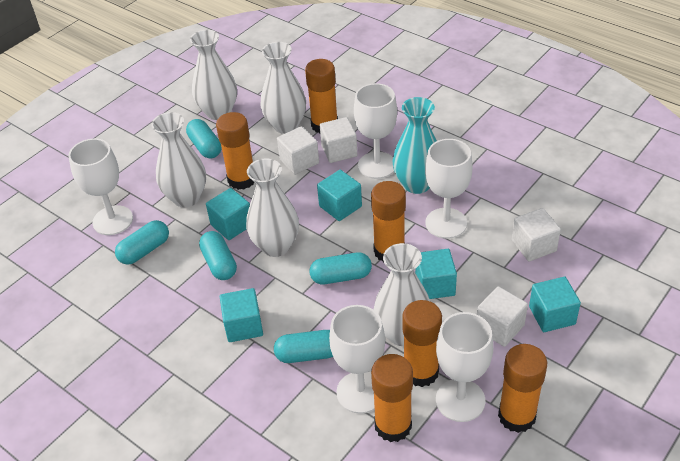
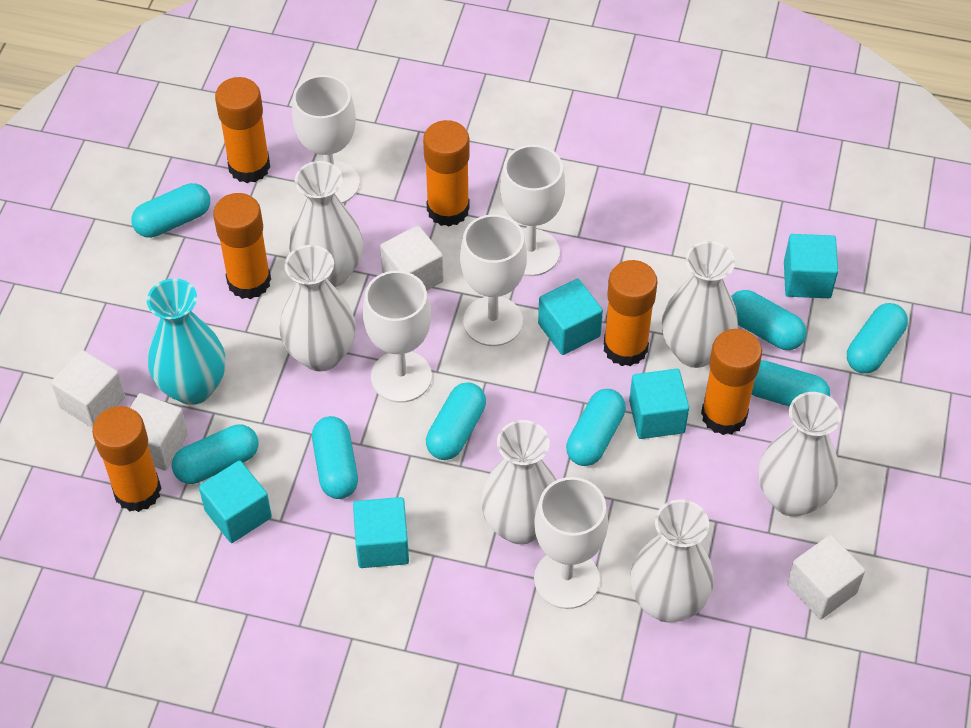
turquoise capsule: [115,220,169,265] [186,119,222,158] [199,231,237,280] [274,330,333,363] [310,252,372,284] = 5 -> [132,183,210,238] [172,424,258,484] [312,416,358,499] [426,382,486,460] [566,389,626,466] [731,290,807,350] [752,360,831,407] [847,303,908,374] = 8
white vase: [151,112,206,207] [190,30,237,120] [246,158,299,257] [260,42,306,134] [373,243,430,346] = 5 -> [279,245,356,371] [289,161,363,287] [481,420,556,544] [631,499,714,622] [662,241,738,368] [759,392,841,517] = 6

